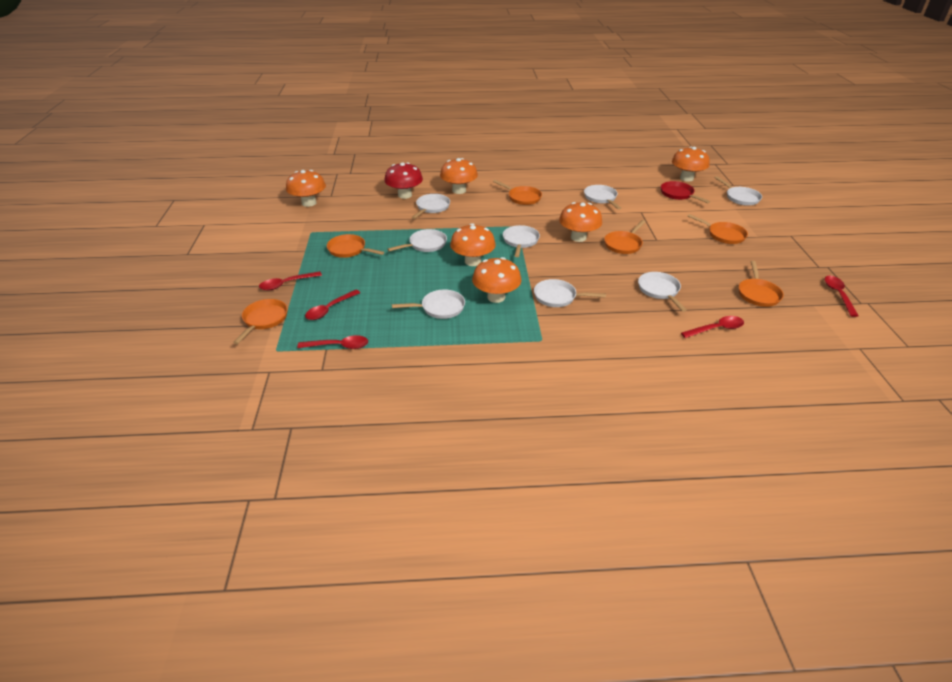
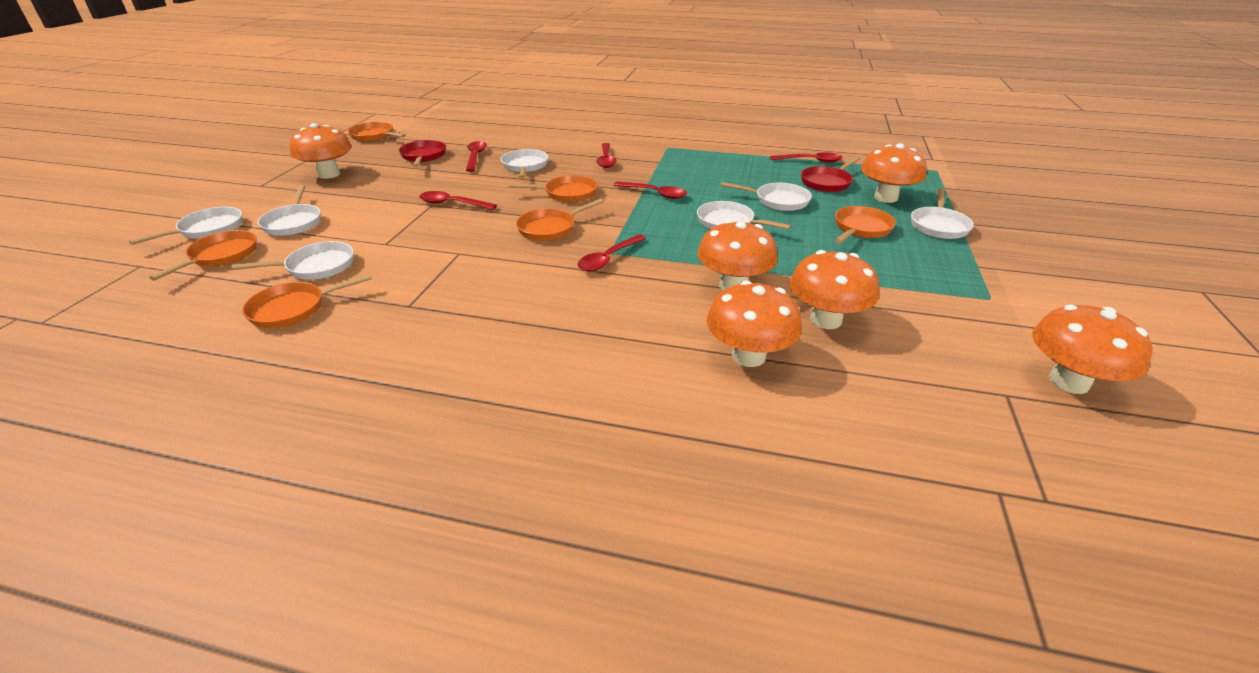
red mushroom: [384,162,423,199] = 1 -> none = 0
red pan: [661,181,710,203] = 1 -> [399,140,446,167] [801,156,861,192] = 2
red spoon: [259,271,322,290] [297,335,368,349] [305,290,360,320] [681,316,744,338] [824,276,859,317] = 5 -> [419,191,497,210] [466,141,487,172] [578,234,646,271] [597,143,617,168] [613,181,687,199] [770,152,842,163] = 6
white pan: [388,229,447,252] [392,289,465,319] [412,194,450,219] [503,225,540,257] [534,279,606,307] [584,185,621,209] [638,272,687,312] [714,176,762,206] = 8 -> [129,207,242,245] [232,241,354,280] [258,185,321,236] [501,149,548,178] [697,201,791,229] [721,182,812,211] [911,188,974,239] = 7

